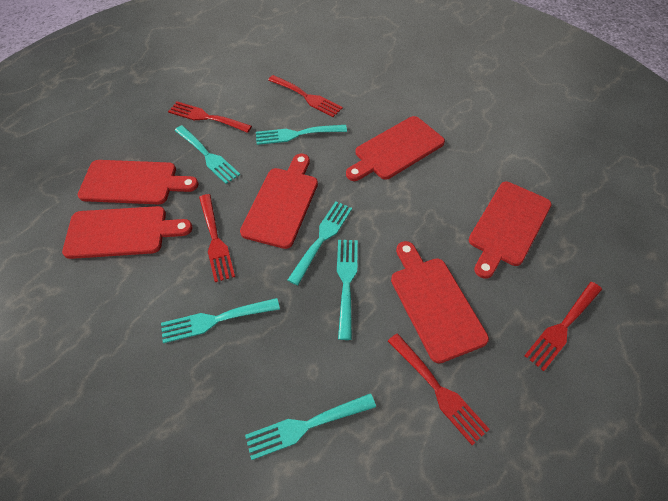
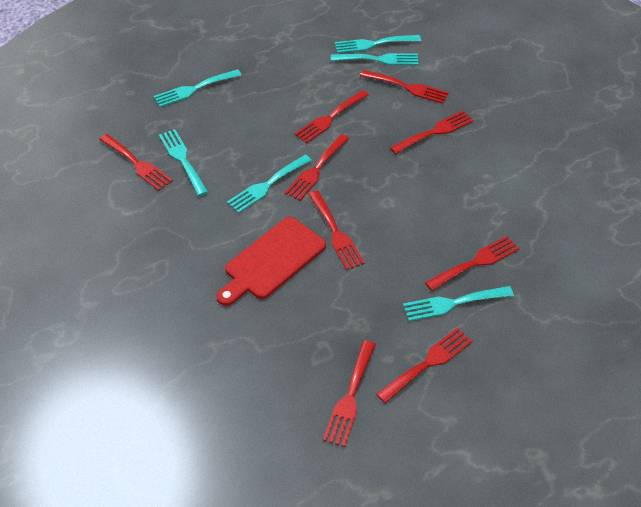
red cutting board: [62,206,193,259] [78,160,198,204] [240,153,318,249] [346,116,445,181] [391,241,489,364] [469,182,552,279] = 6 -> [217,217,326,306] = 1
red fork: [168,102,252,133] [199,194,235,282] [268,75,343,117] [388,333,489,445] [524,282,602,371] = 5 -> [99,134,173,191] [285,134,349,201] [294,90,369,143] [308,190,364,270] [323,340,376,447] [360,70,449,104] [376,327,473,403] [390,110,474,154] [425,236,520,291] = 9

